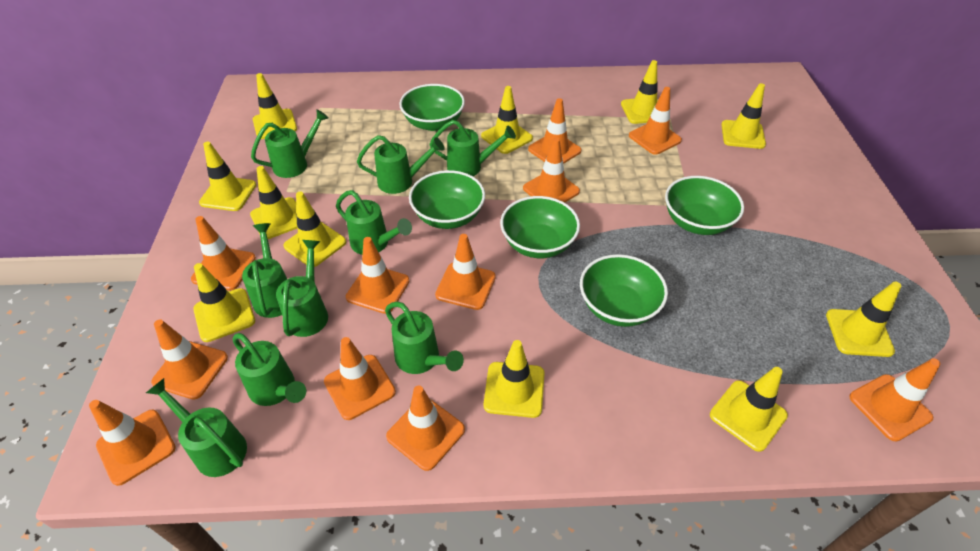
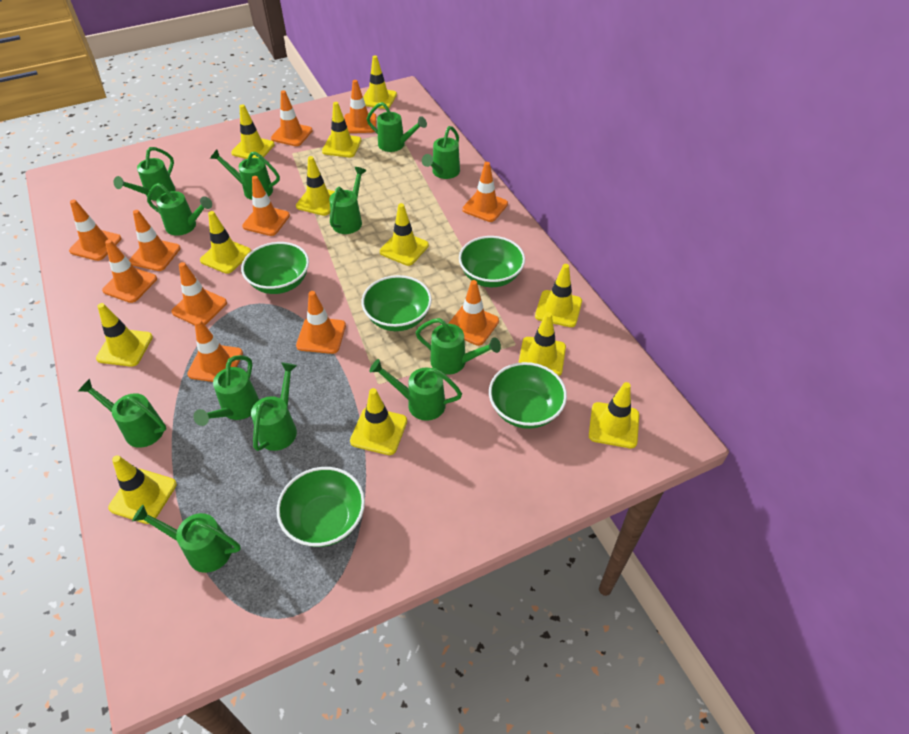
green watering can: [146,378,247,477] [233,333,306,406] [242,223,287,318] [251,109,329,178] [276,240,328,337] [336,190,412,255] [357,135,445,194] [385,302,464,374] [430,120,516,176] = 9 -> [78,379,166,448] [113,147,175,201] [132,505,241,573] [147,183,212,236] [194,355,259,426] [210,149,280,200] [251,362,297,451] [329,167,367,234] [367,102,427,152] [369,359,462,421] [415,318,501,375] [422,126,460,179] = 12
yellow traffic cone: [193,263,255,342] [199,141,256,211] [250,166,298,239] [253,73,297,139] [284,192,346,267] [481,86,533,154] [484,340,545,418] [621,60,658,124] [710,367,788,452] [721,83,766,149] [826,281,901,357] = 11 -> [96,303,153,367] [108,455,177,524] [200,211,251,274] [231,104,275,159] [296,156,335,216] [322,102,361,157] [350,388,407,455] [363,56,397,109] [380,203,429,266] [518,312,566,376] [535,264,582,327] [589,382,639,448] = 12

